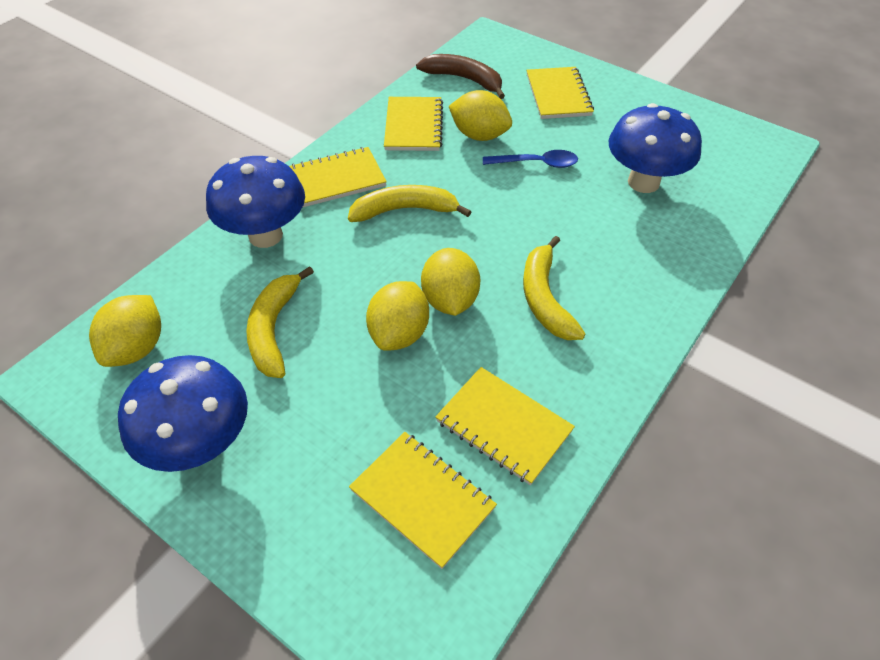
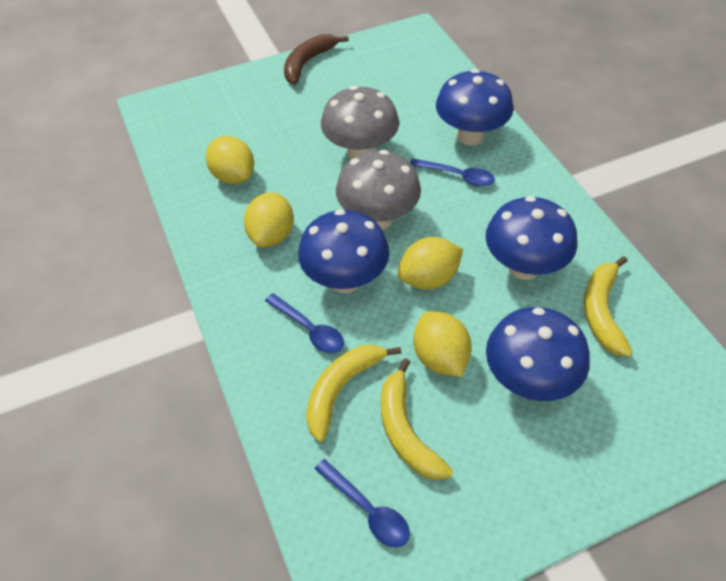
blue mushroom: [118,355,248,472] [206,156,305,248] [609,103,702,193] = 3 -> [298,209,389,293] [436,69,514,146] [486,196,577,280] [486,307,590,401] = 4
blue spoon: [483,150,578,168] = 1 -> [265,293,344,353] [315,459,410,548] [410,158,495,187] = 3
grey mushroom: none = 0 -> [321,86,399,159] [336,150,421,230] = 2
yellow notebook: [289,147,387,208] [349,432,497,569] [384,97,443,151] [436,367,575,485] [527,67,594,119] = 5 -> none = 0

